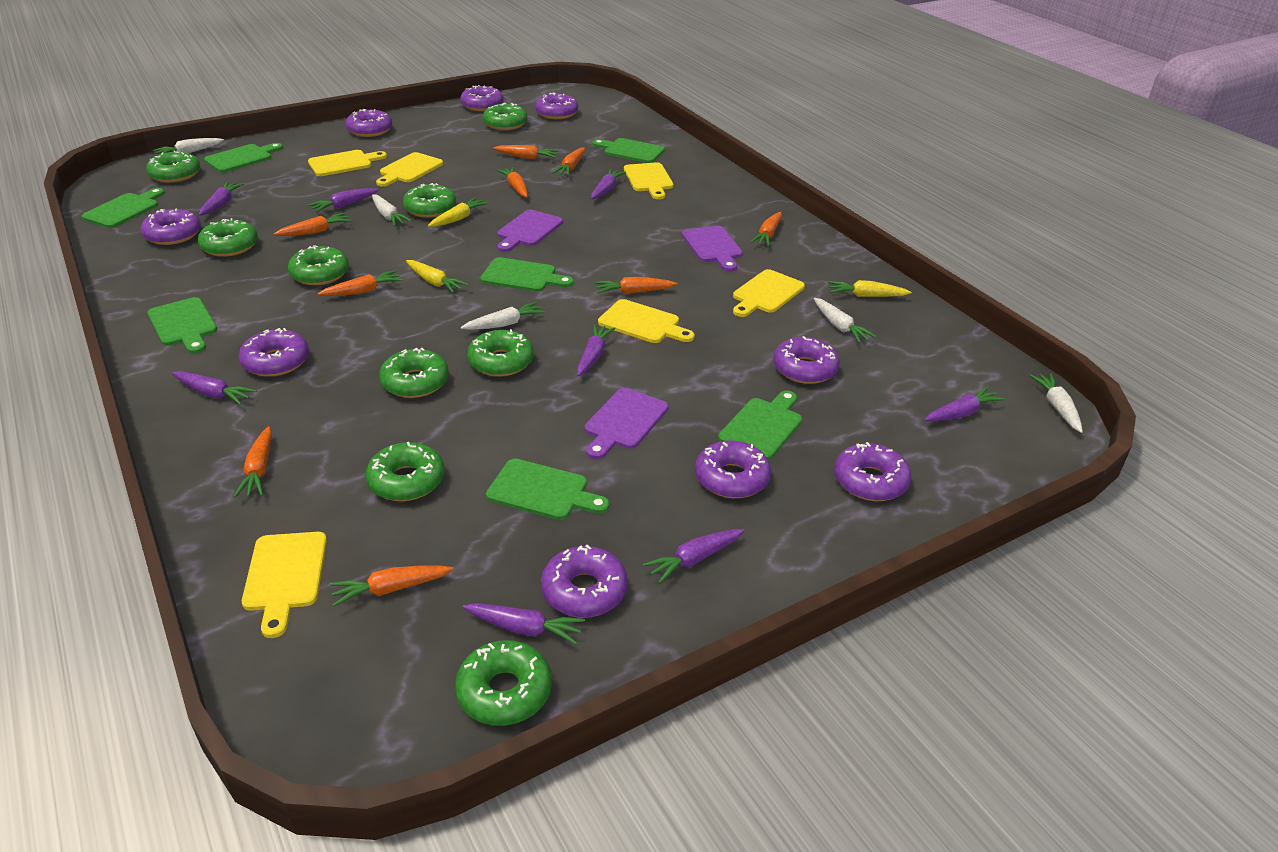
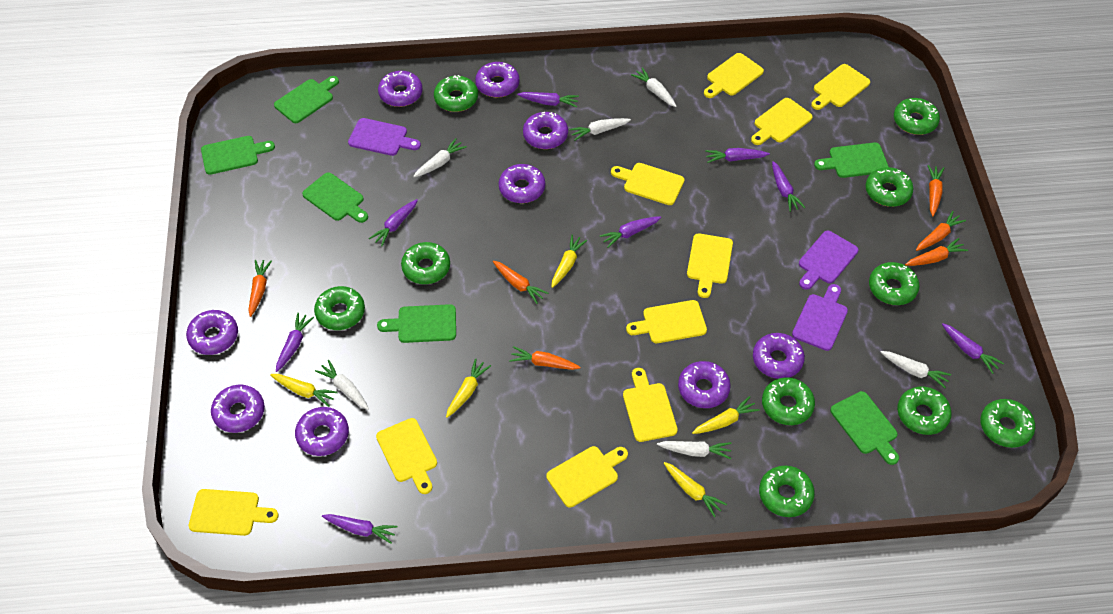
green cutting board: [82,188,165,228] [147,297,217,354] [204,143,283,173] [480,257,574,292] [486,459,609,520] [592,138,665,163] [718,391,802,460] = 7 -> [201,136,275,175] [274,76,339,123] [302,172,368,223] [377,304,456,343] [814,143,889,178] [830,391,899,465] = 6
green donut: [146,150,200,183] [198,218,258,257] [288,245,349,285] [366,442,444,501] [379,348,449,398] [403,183,456,218] [455,640,552,726] [467,329,534,377] [483,103,527,130] = 9 -> [314,286,365,330] [401,242,450,284] [434,75,478,112] [759,465,815,517] [762,377,815,425] [866,167,913,207] [869,262,920,305] [894,98,940,135] [897,387,952,435] [980,399,1035,448] = 10
orange carrot: [234,426,272,498] [274,213,352,236] [318,270,403,296] [330,565,454,606] [493,145,559,159] [497,167,528,198] [552,148,585,176] [595,277,677,294] [750,212,782,246] = 9 -> [248,260,272,317] [493,261,548,304] [509,346,581,370] [905,238,968,266] [916,211,966,251] [928,165,944,216] = 6
white carrot: [153,138,224,155] [372,194,412,226] [461,302,546,330] [814,298,876,343] [1029,373,1083,433] = 5 -> [315,360,369,410] [413,138,467,177] [569,118,631,141] [631,68,677,107] [657,441,732,459] [881,351,951,388] = 6
yellow carrot: [406,260,468,293] [428,197,489,227] [828,280,911,297] = 3 -> [270,374,338,407] [446,359,491,418] [551,235,587,288] [664,462,727,517] [692,396,760,434] = 5
yellow cutting board: [242,532,327,638] [308,150,387,176] [376,152,443,187] [598,299,695,343] [624,162,674,199] [733,269,805,317] = 6 -> [189,489,279,536] [376,418,437,494] [546,446,628,507] [611,163,685,205] [623,368,678,442] [626,300,707,343] [687,234,733,298] [704,53,764,98] [751,98,813,145] [811,64,870,110] = 10

